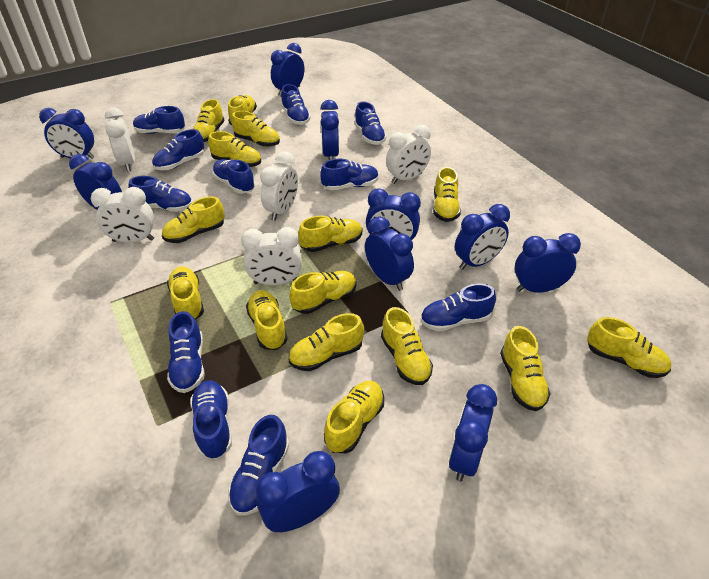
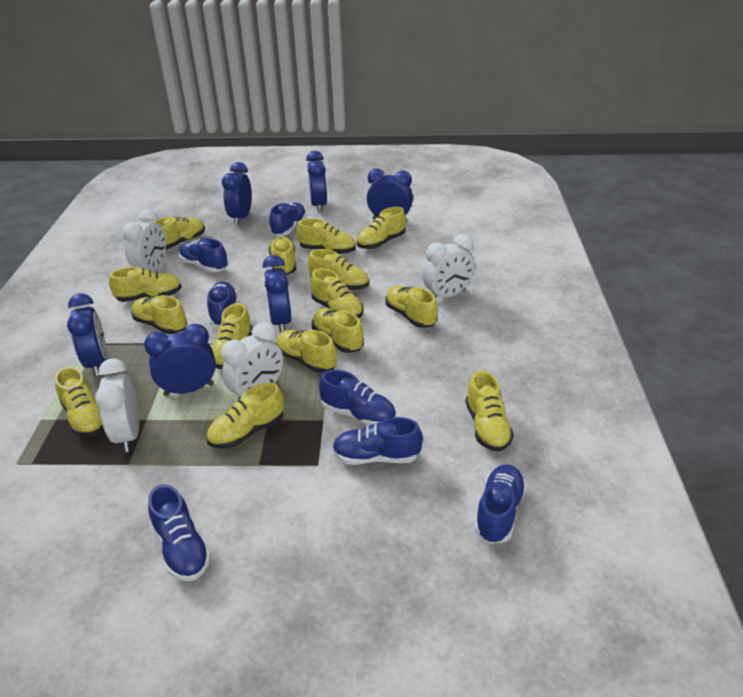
blue clock: [39,108,95,159] [69,154,122,210] [256,451,340,532] [271,43,304,96] [320,100,339,160] [365,216,414,291] [366,188,421,240] [449,384,497,482] [455,204,510,270] [514,233,581,293] = 10 -> [67,294,107,376] [144,324,216,396] [222,162,252,225] [263,255,291,332] [306,151,327,212] [367,168,413,222] = 6
blue shoe: [129,176,192,212] [133,106,185,134] [152,129,204,170] [167,311,205,393] [190,380,232,459] [212,159,255,194] [228,415,289,515] [281,84,311,125] [320,159,379,190] [354,101,387,145] [420,284,496,332] = 11 -> [148,484,211,581] [179,238,228,272] [207,282,238,327] [269,202,307,236] [319,370,396,426] [332,417,423,465] [475,464,526,544] = 7
white clock: [91,187,154,243] [105,107,135,172] [241,227,302,286] [260,151,298,221] [386,124,431,184] = 5 -> [95,359,139,452] [122,209,166,271] [221,322,283,400] [422,234,475,298] = 4

